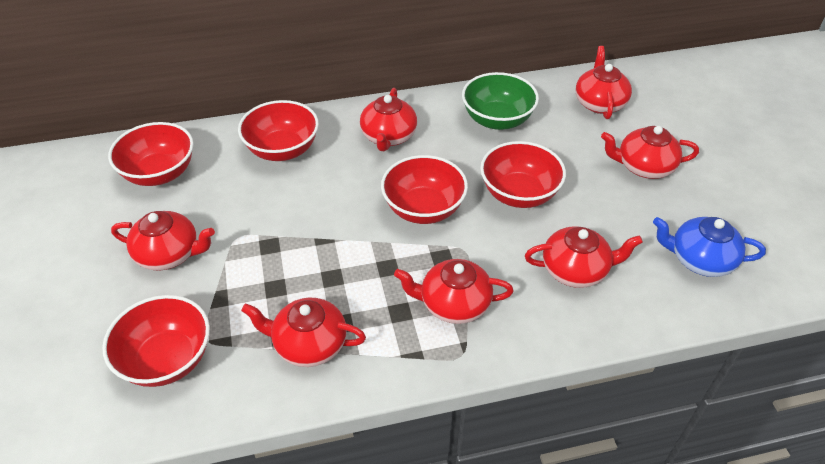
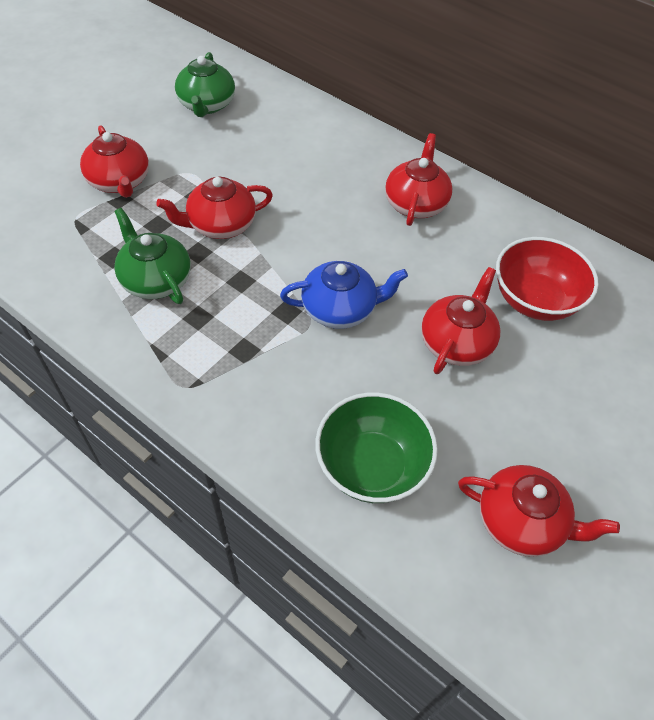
green teapot: none = 0 -> [114,208,191,304] [175,52,235,117] = 2
red bowl: [102,295,210,387] [108,122,194,186] [238,100,319,161] [381,155,468,224] [480,141,566,208] = 5 -> [496,237,598,321] = 1
red teapot: [111,211,215,271] [241,298,366,367] [360,88,417,151] [394,259,514,324] [525,226,643,288] [576,46,632,119] [601,126,699,179] = 7 -> [80,126,149,198] [156,177,273,239] [385,133,452,226] [421,267,500,374] [458,465,620,557] = 5

